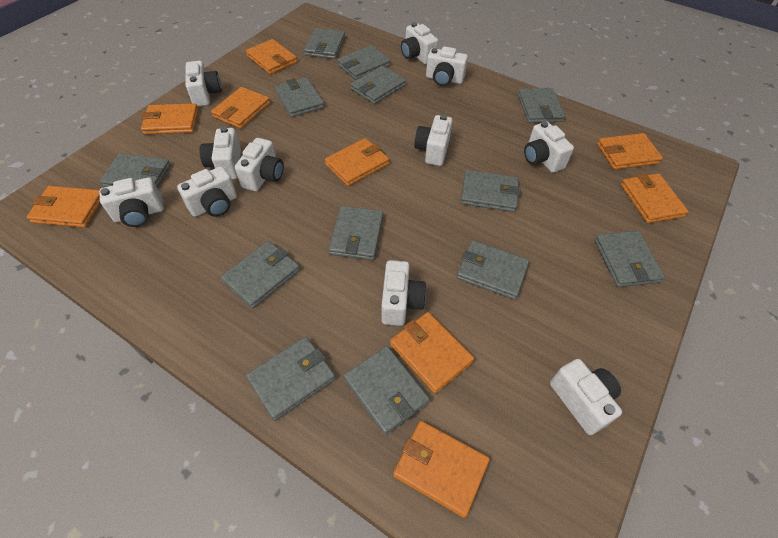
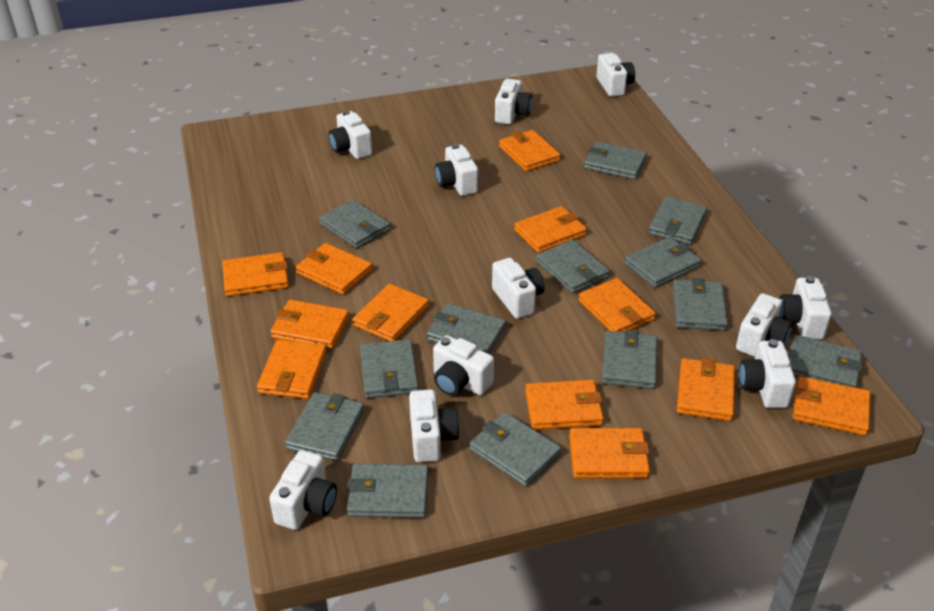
orange wallet: [27,186,101,228] [141,103,199,135] [211,87,270,129] [246,39,297,74] [325,138,389,186] [390,312,474,394] [393,421,490,518] [597,133,663,170] [621,173,688,223] = 9 -> [222,252,289,296] [257,340,327,399] [270,300,349,349] [296,243,372,295] [353,284,429,341] [499,130,561,172] [514,206,587,253] [525,380,604,430] [569,428,650,478] [578,278,656,333] [677,358,735,421] [793,376,871,435] = 12

